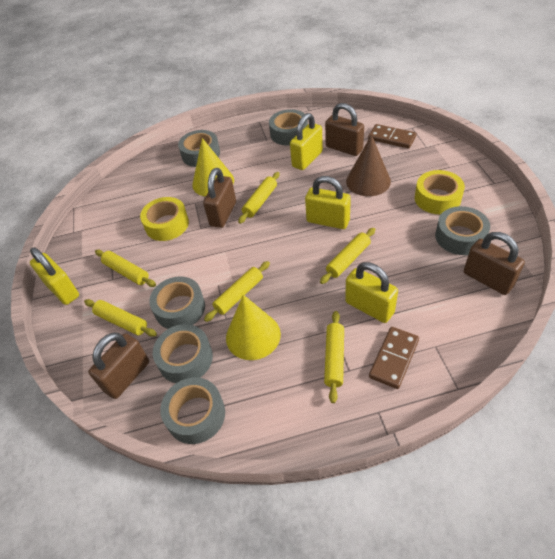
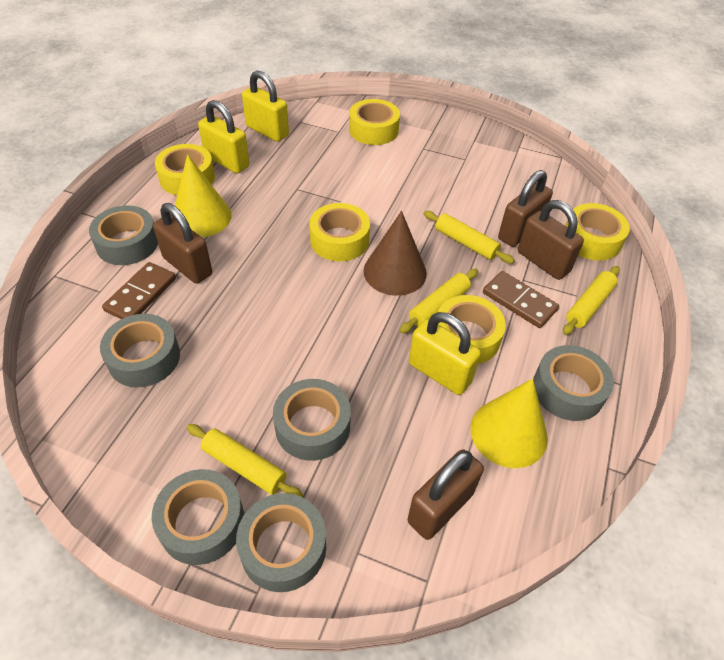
yellow padlock: [30,247,79,305] [290,113,323,170] [305,176,351,229] [345,262,398,323] = 4 -> [198,100,250,174] [242,70,289,142] [409,312,481,395] = 3
yellow rolling pin: [84,299,157,337] [95,250,156,287] [204,261,270,322] [238,172,280,224] [320,228,375,284] [324,311,344,403] = 6 -> [187,424,303,497] [400,269,478,334] [424,211,515,264] [563,266,620,335] = 4
yellow tape: [140,197,189,241] [415,170,465,214] = 2 -> [155,144,215,195] [309,203,370,261] [349,99,400,145] [438,295,506,364] [565,203,630,261] = 5

